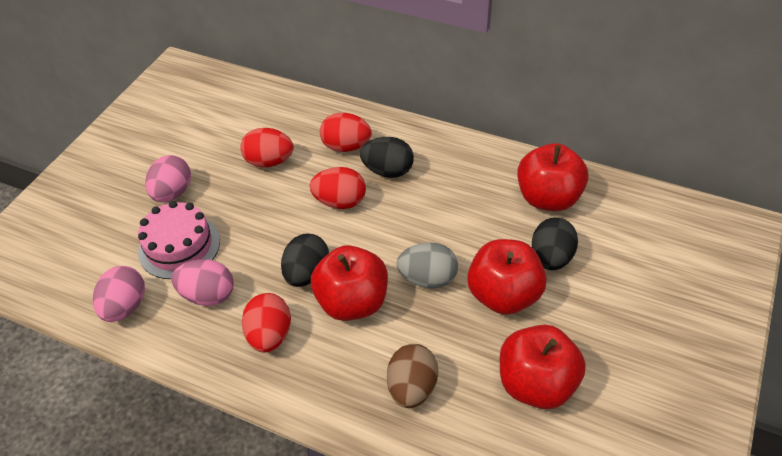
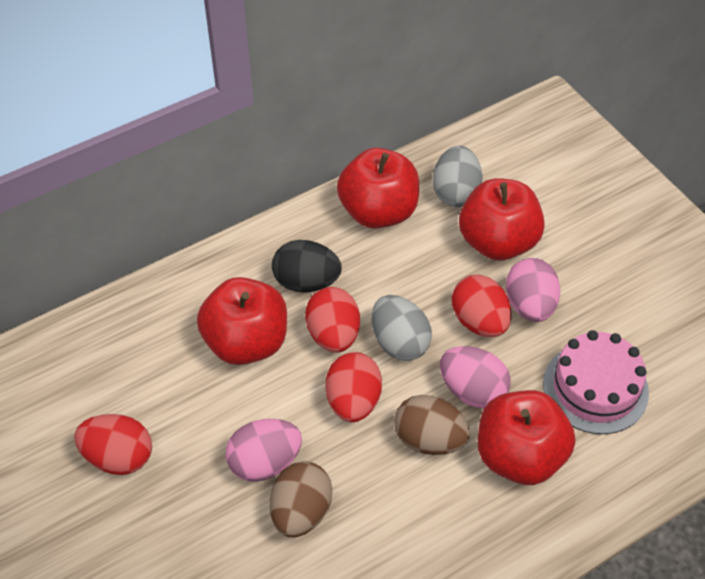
black egg: [281,233,329,287] [360,137,414,178] [532,217,578,270] = 3 -> [272,240,342,293] = 1
brown egg: [387,344,438,408] = 1 -> [270,461,332,537] [394,395,470,455] = 2
grey egg: [397,242,458,289] = 1 -> [371,295,432,361] [433,146,483,207] = 2

